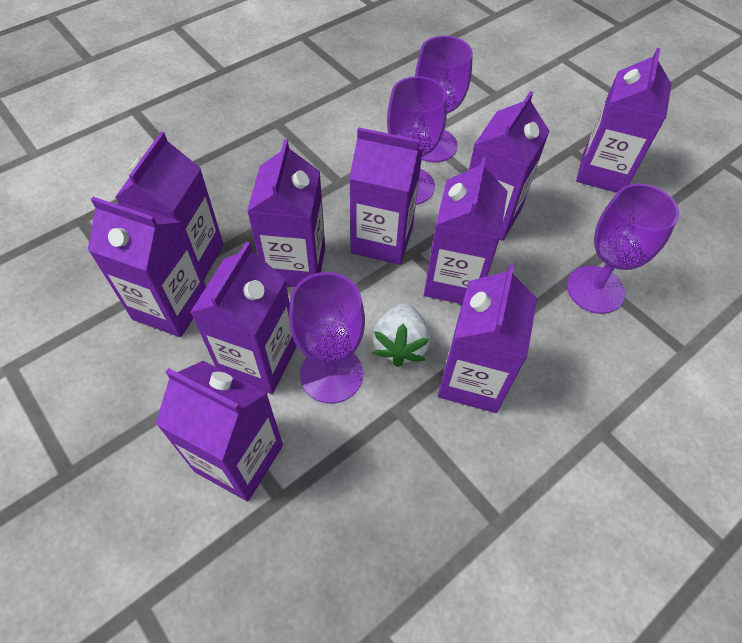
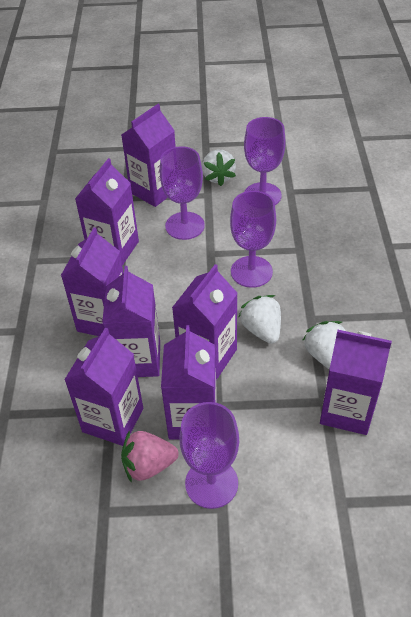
pink strawberry: none = 0 -> [121,430,179,483] = 1
purple carton: [88,197,206,337] [115,132,224,279] [155,361,283,501] [190,242,297,394] [247,139,325,287] [349,127,423,265] [424,157,508,304] [438,264,537,413] [469,91,549,241] [576,48,672,193] = 10 -> [61,227,123,336] [64,328,143,446] [75,158,139,266] [102,266,160,377] [121,104,176,207] [161,325,217,440] [172,264,237,380] [320,330,392,435] = 8
white strawberry: [372,303,431,367] = 1 -> [202,150,236,186] [238,295,281,344] [302,321,346,369] = 3

